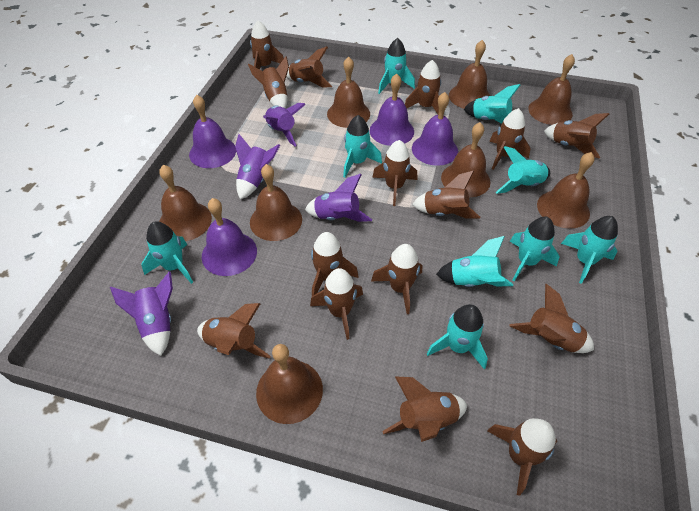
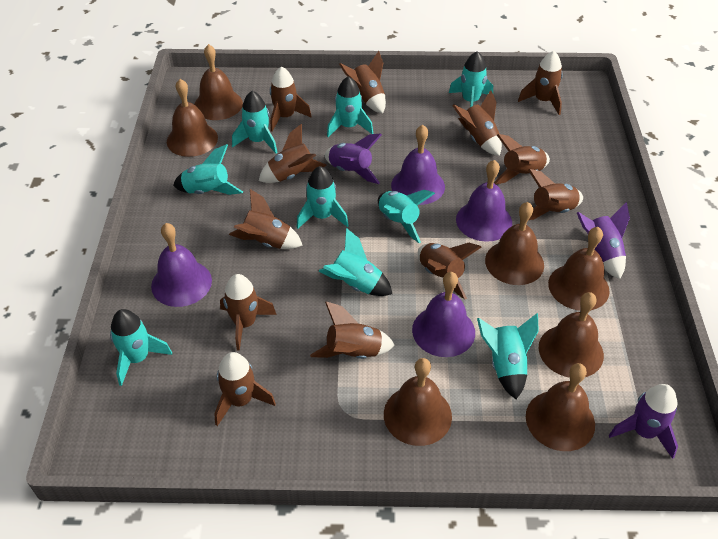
brown bell: [159,165,212,241] [250,164,302,241] [256,344,323,424] [327,56,370,128] [441,122,490,197] [449,40,490,109] [528,54,575,125] [537,152,595,229] = 8 -> [167,79,218,157] [194,44,243,120] [384,358,452,446] [485,202,544,285] [526,363,595,451] [539,292,604,378] [548,227,610,311] = 7
brown rocket: [197,303,271,359] [248,56,289,108] [250,21,284,70] [286,46,332,87] [310,268,363,340] [311,232,359,296] [371,244,423,314] [372,140,417,206] [382,377,467,442] [405,60,441,114] [412,171,480,219] [487,418,557,496] [489,108,531,170] [509,284,594,353] [544,113,609,159] = 15 -> [214,352,276,426] [220,274,277,351] [229,189,303,249] [259,124,327,183] [270,66,312,132] [310,301,395,359] [339,51,386,113] [418,243,481,300] [452,90,502,156] [494,134,550,184] [518,51,563,115] [528,169,583,220] = 12
purple rocket: [110,272,173,356] [235,134,280,199] [263,103,306,146] [305,174,372,222] = 4 -> [325,134,382,184] [577,202,630,279] [609,384,678,459] = 3

